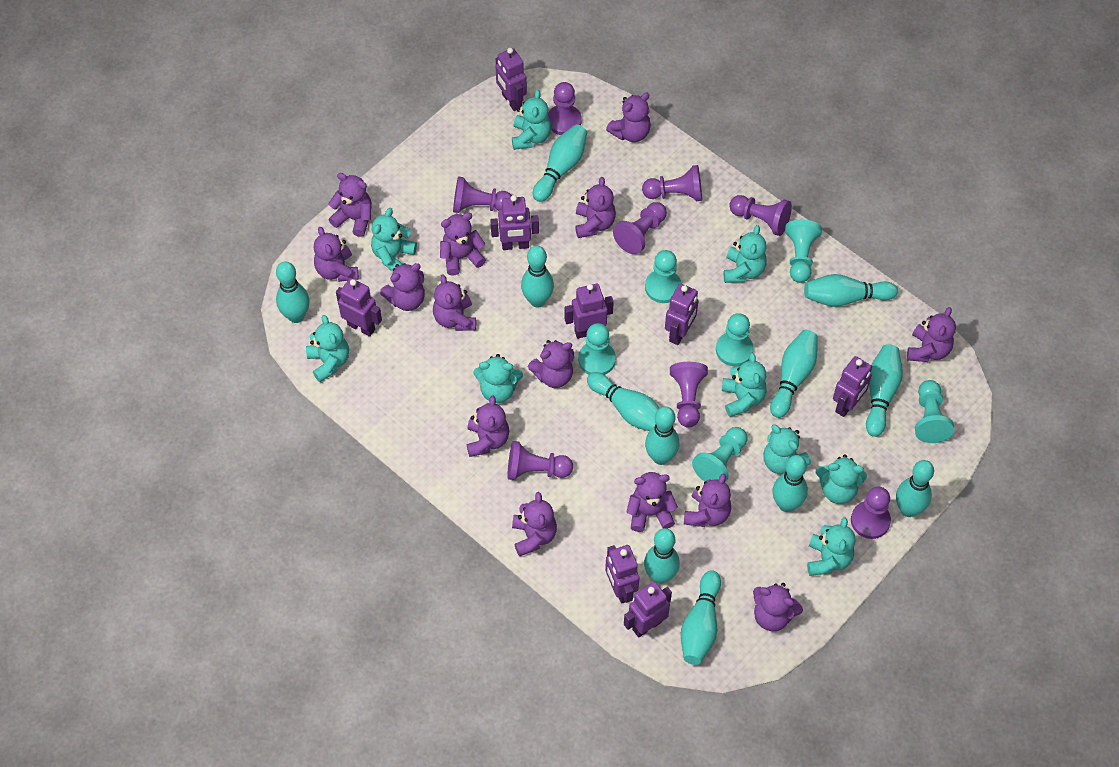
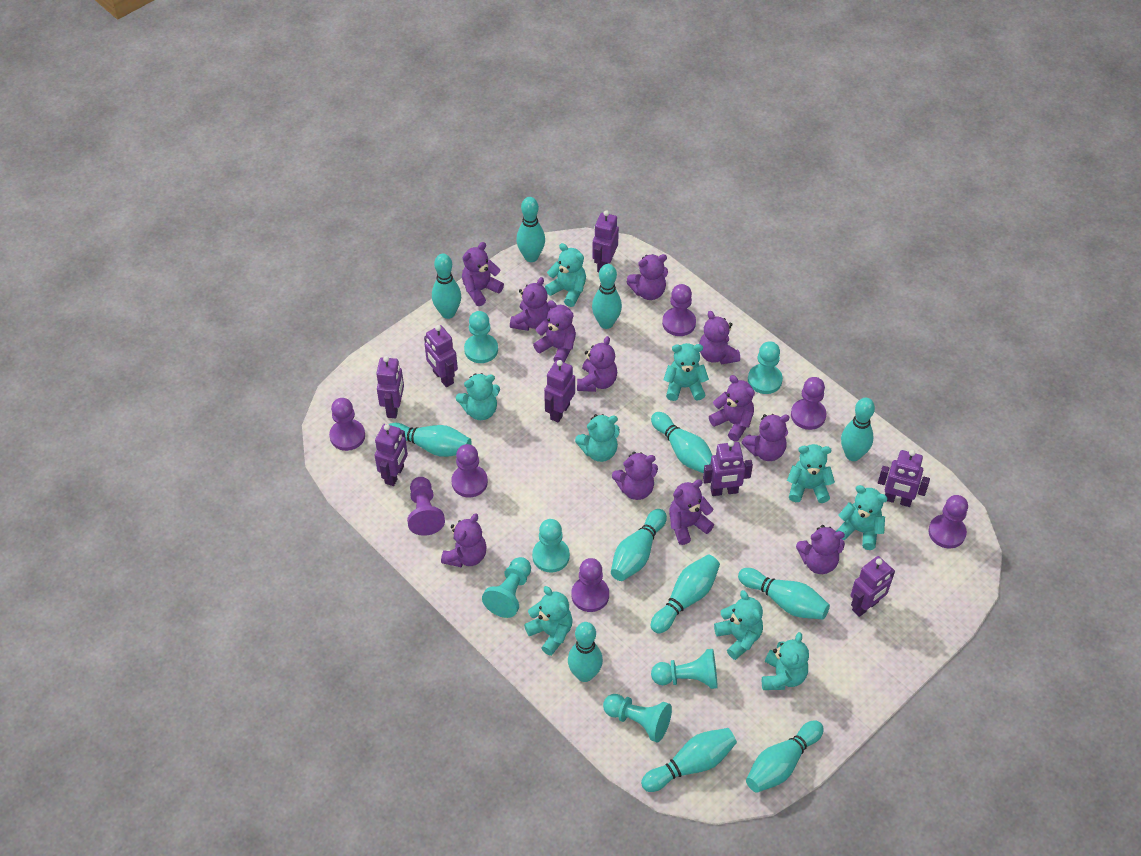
purple pawn: [453,176,512,213] [508,441,573,480] [548,82,582,135] [613,202,667,254] [642,165,702,201] [670,362,708,428] [729,195,792,236] [851,486,891,539] = 8 -> [329,398,365,451] [407,477,445,536] [451,444,488,497] [571,558,609,612] [662,284,696,336] [791,377,826,430] [928,495,968,548] = 7
purple teddy bear: [314,227,359,282] [328,173,372,237] [380,263,425,311] [433,275,476,331] [440,212,486,276] [467,396,509,457] [512,492,557,557] [528,340,574,388] [575,177,616,238] [606,93,651,142] [626,472,678,532] [684,473,731,527] [753,583,803,631] [907,307,956,362] = 14 -> [441,513,487,567] [462,242,504,306] [510,277,550,331] [533,300,576,363] [577,336,617,392] [612,452,658,500] [627,254,668,300] [669,479,714,545] [699,311,740,364] [709,375,755,441] [741,414,789,461] [796,525,845,574] = 12

